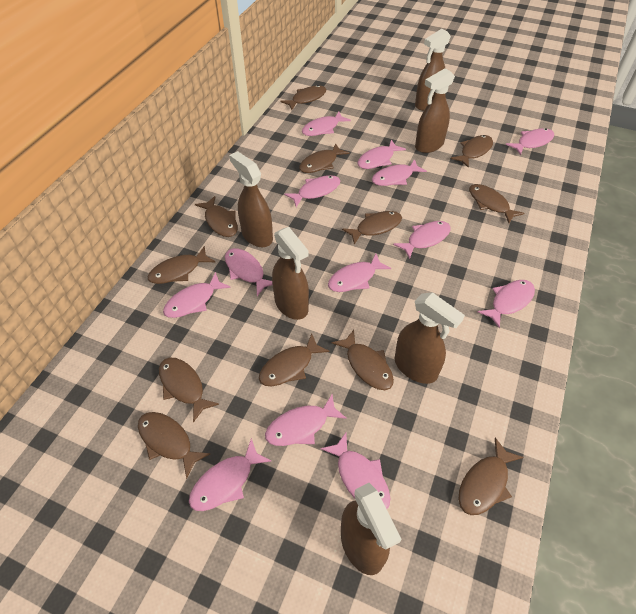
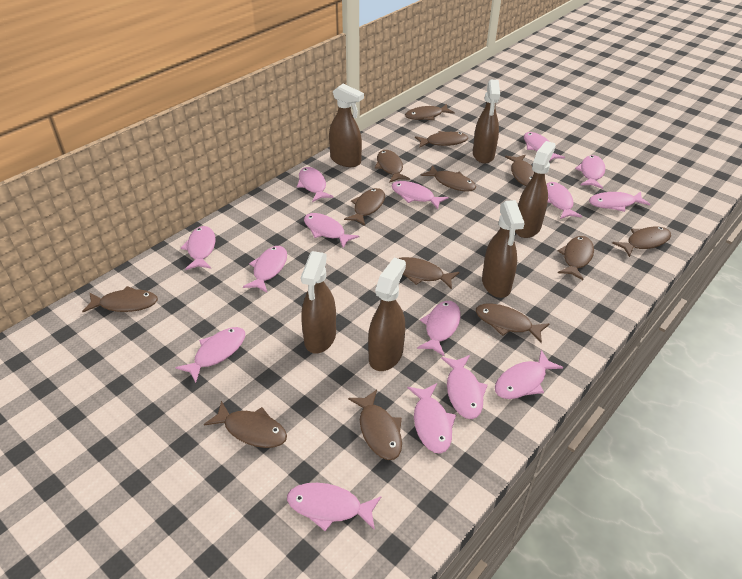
brown fish: [138,412,210,479] [148,246,215,284] [159,358,219,422] [195,196,238,237] [259,333,330,386] [280,85,326,110] [299,143,350,173] [332,330,394,390] [342,211,402,245] [451,135,493,168] [458,438,524,515] [469,184,525,223] = 12 -> [82,286,158,312] [204,401,287,448] [344,188,385,226] [348,389,402,460] [375,150,410,183] [398,257,460,289] [405,104,455,120] [415,131,468,148] [421,165,476,192] [476,304,549,343] [505,155,534,186] [558,236,594,280] [612,227,671,257] = 13
pink fish: [163,272,231,318] [189,438,271,511] [225,248,272,296] [265,394,347,446] [284,175,340,207] [302,111,351,136] [320,433,390,509] [328,254,391,292] [358,140,406,169] [372,159,427,186] [393,221,451,259] [478,280,535,328] [506,128,554,155] = 13 -> [175,327,245,383] [181,226,215,270] [243,246,287,293] [287,483,381,531] [297,167,334,202] [304,213,359,248] [391,181,449,209] [407,383,456,454] [417,301,460,357] [441,355,488,419] [495,350,563,399] [524,132,565,161] [546,182,582,219] [575,155,605,189] [589,191,651,212] = 15

